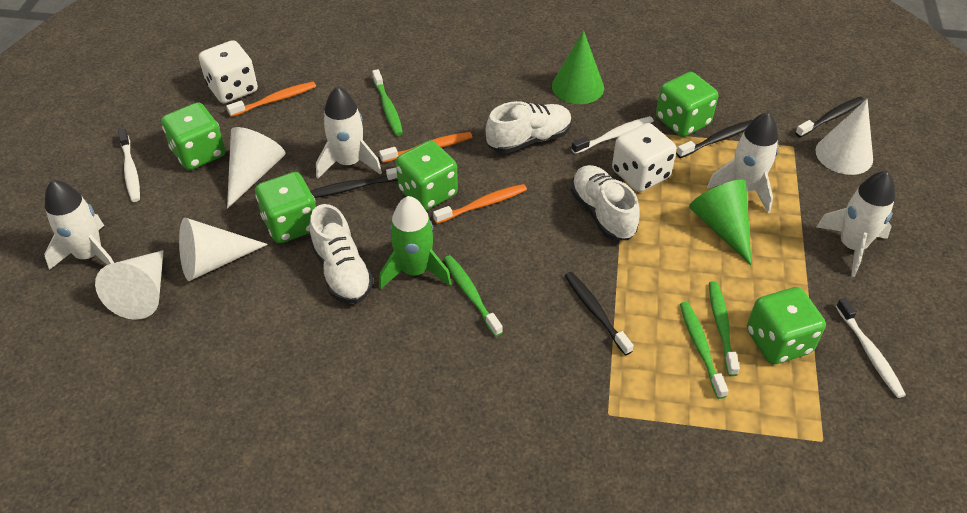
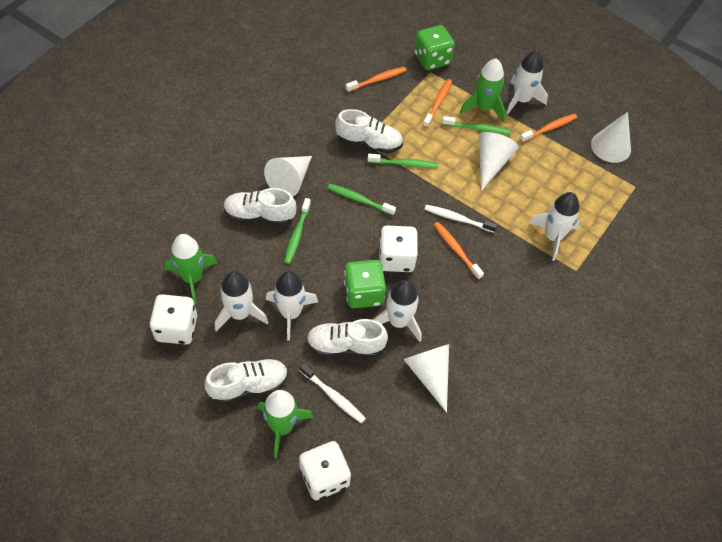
black toothbrush: [310,168,398,198] [565,272,634,355] [676,120,753,158] [795,97,865,138] = 4 -> none = 0
green cone: [552,31,604,104] [689,180,752,265] = 2 -> none = 0
green dice: [161,102,226,170] [255,172,316,243] [396,140,458,210] [656,72,718,137] [747,287,826,364] = 5 -> [344,260,386,309] [414,25,455,70] = 2
green rocket: [379,196,452,290] = 1 -> [165,234,217,304] [258,390,313,458] [460,58,506,122] = 3
orange toothbrush: [226,82,316,117] [379,132,472,163] [433,184,527,224] = 3 -> [346,67,406,92] [423,79,452,128] [434,222,484,280] [520,113,577,143] = 4
white dice: [199,40,258,103] [612,123,677,192] = 2 -> [150,294,197,345] [299,441,351,500] [379,225,418,272] = 3
white rocket: [44,180,114,270] [316,86,382,179] [707,112,778,213] [817,171,895,277] = 4 -> [215,271,269,332] [266,271,318,341] [373,280,422,342] [506,50,548,115] [528,192,579,261] = 5
white shoe: [310,204,374,304] [486,101,572,153] [571,165,640,240] = 3 -> [204,358,288,404] [223,188,296,225] [306,319,388,357] [335,109,403,153] = 4
white toothbrush: [118,128,140,202] [571,116,654,154] [836,298,906,398] = 3 -> [300,363,366,423] [424,205,497,233] = 2

